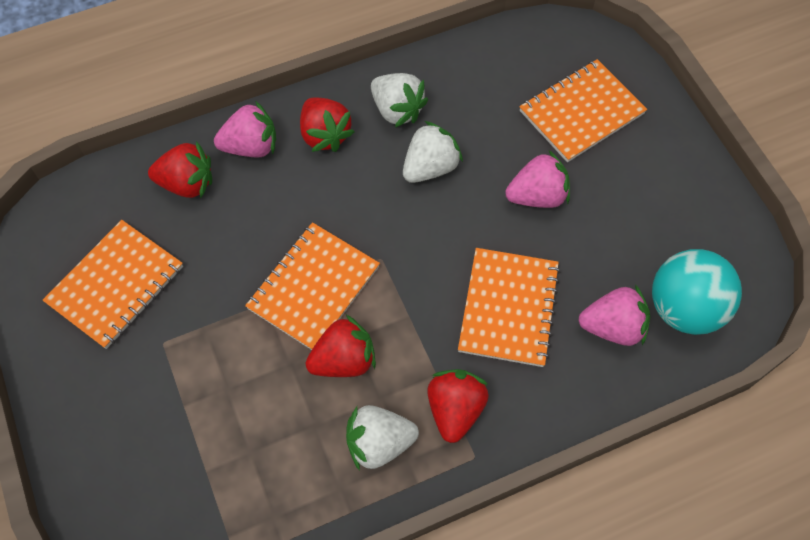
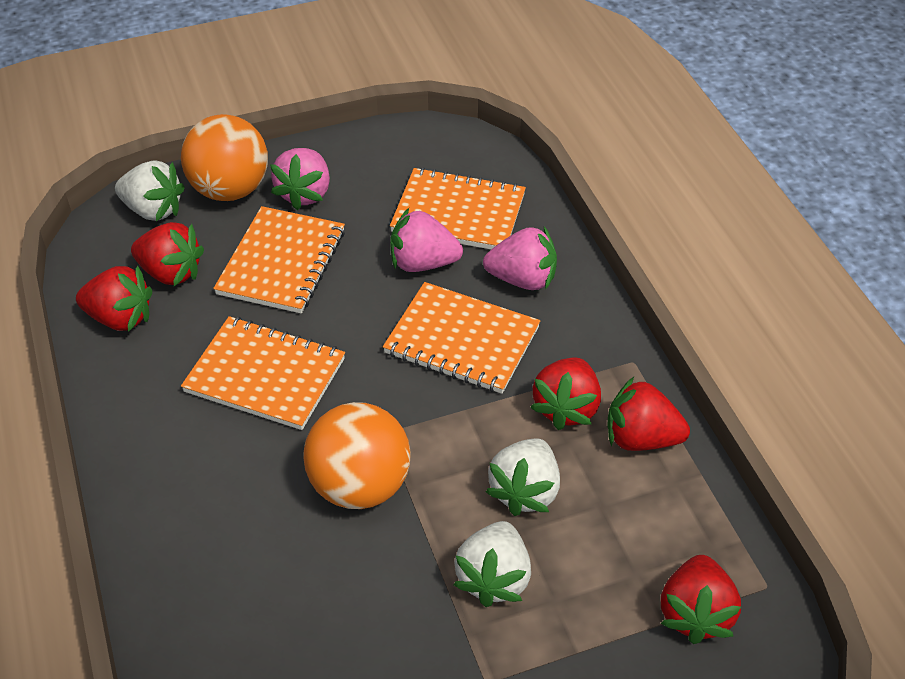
orange ball: none = 0 -> [181,114,268,201] [303,402,411,509] = 2
red strawberry: [148,141,212,198] [300,98,354,152] [306,314,376,377] [427,369,489,443] = 4 -> [76,265,153,332] [131,222,204,286] [530,357,601,430] [608,377,690,451] [660,555,741,644] = 5
turquoise ball: [652,249,742,335] = 1 -> none = 0

